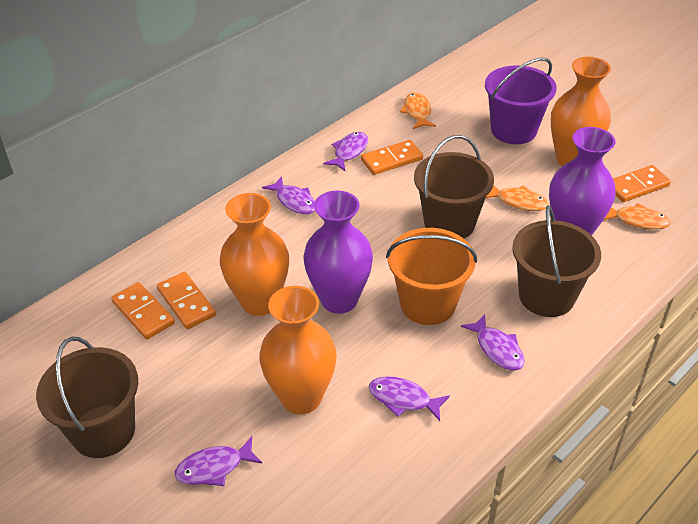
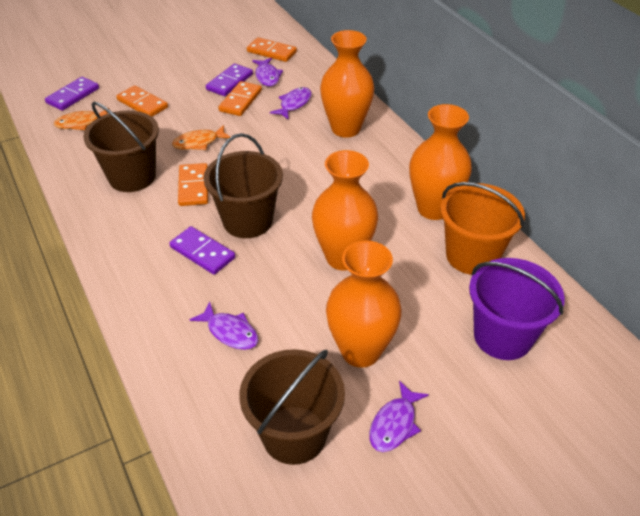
orange fish: [400,92,436,129] [486,185,549,211] [604,203,671,230] = 3 -> [54,108,109,130] [172,125,231,150] = 2
orange vase: [220,193,289,316] [259,286,337,414] [551,57,611,166] = 3 -> [312,150,378,270] [320,30,374,138] [326,241,402,368] [409,104,472,220] = 4
purple domino: none = 0 -> [45,77,99,111] [169,226,235,275] [206,63,253,96] = 3
purple fish: [175,436,262,486] [262,176,315,214] [324,132,368,171] [369,376,450,421] [461,314,525,371] = 5 -> [189,302,258,350] [252,58,283,86] [270,87,312,120] [369,381,429,452] = 4
purple vase: [303,190,373,314] [549,127,616,235] = 2 -> none = 0

